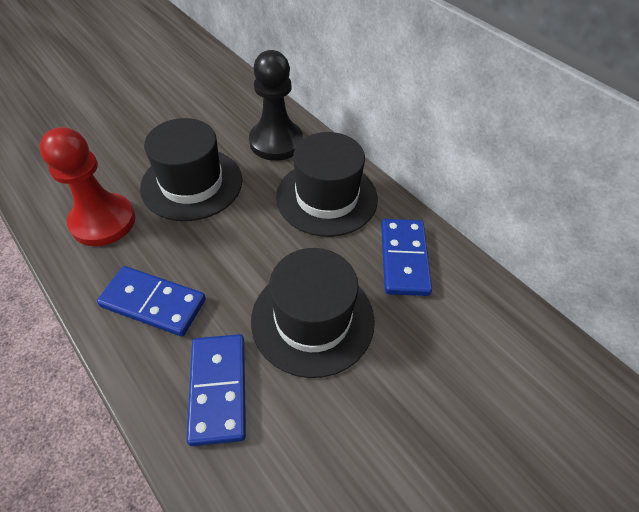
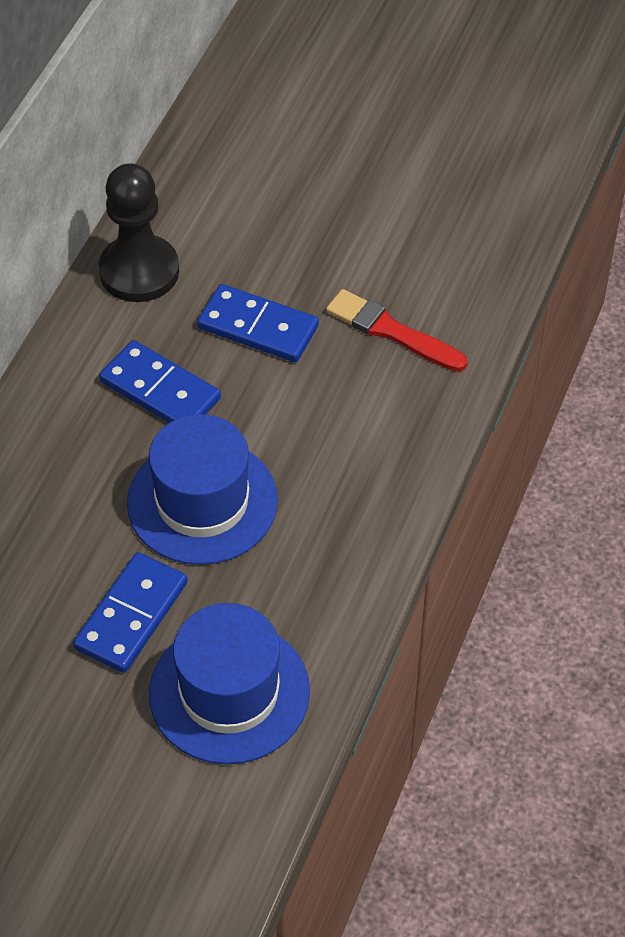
black hat: [140,118,242,221] [251,248,375,378] [276,132,378,237] = 3 -> none = 0
blue hat: none = 0 -> [127,414,278,565] [149,603,310,764] = 2
red brush: none = 0 -> [326,289,467,372] = 1
red pawn: [40,127,135,246] = 1 -> none = 0

